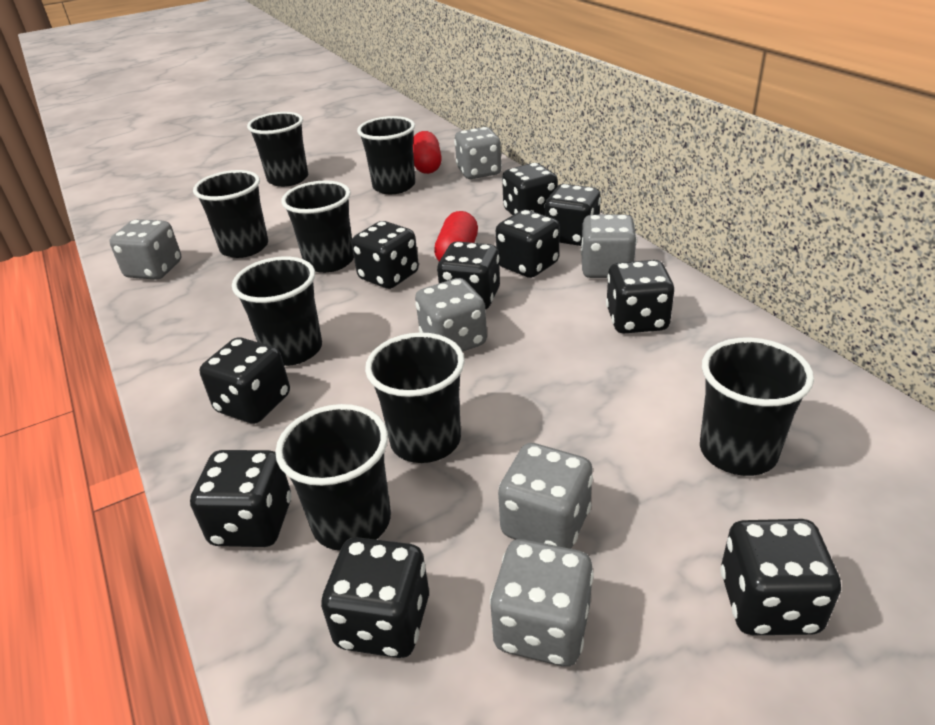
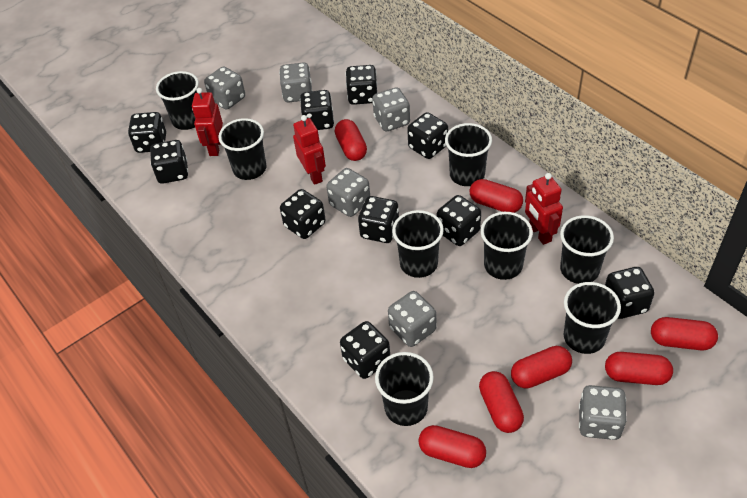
red capsule: [413,131,442,174] [434,211,478,261] = 2 -> [335,119,367,161] [419,425,486,468] [469,179,523,213] [479,371,524,433] [511,346,572,389] [605,352,673,385] [651,317,718,350] = 7
red robot: none = 0 -> [192,88,223,156] [293,115,326,185] [525,173,563,245] = 3

